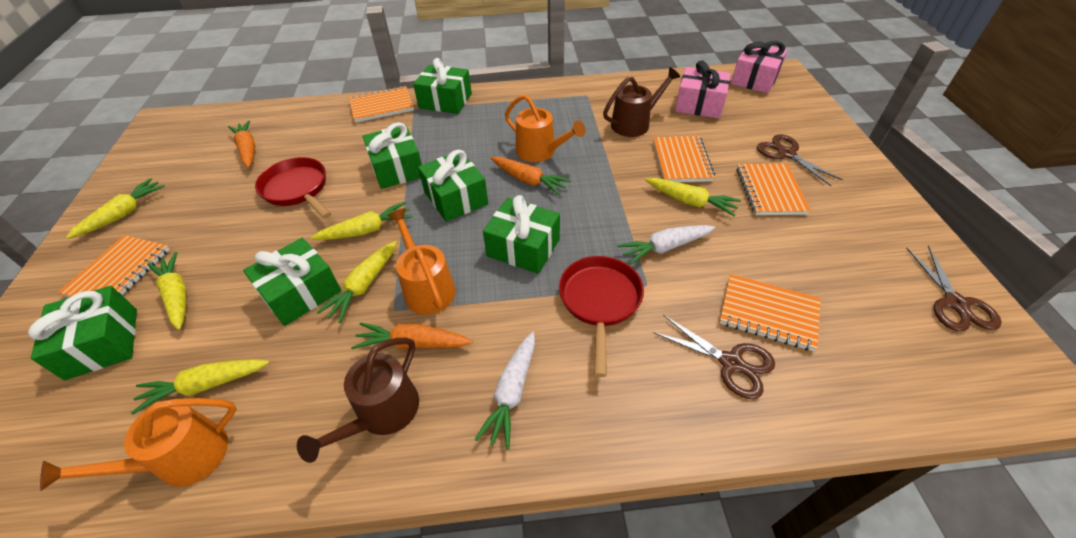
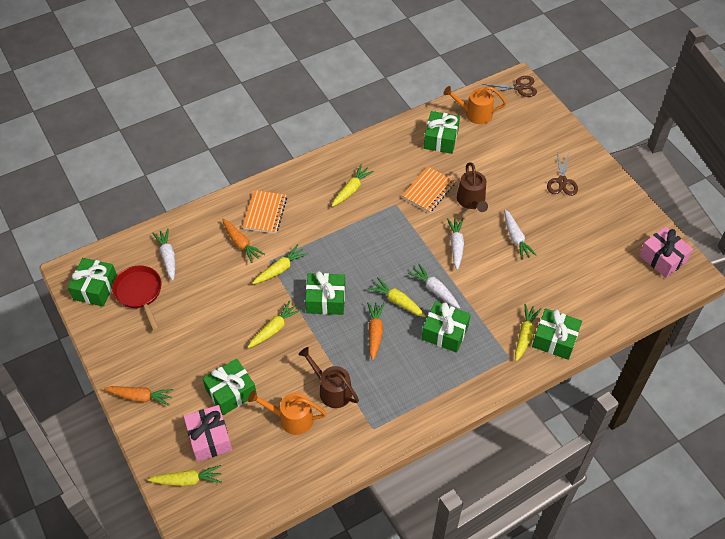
brown scissors: [652,315,775,399] [757,134,843,186] [906,246,1002,331] = 3 -> [482,76,537,97] [547,152,578,196] = 2
orange notebook: [58,235,170,298] [349,86,414,123] [653,136,715,182] [719,274,821,351] [737,163,811,215] = 5 -> [243,190,287,234] [402,167,455,213] = 2
orange watering can: [40,398,237,491] [387,208,456,315] [505,94,586,162] = 3 -> [248,390,326,435] [443,86,506,124] = 2
red pan: [255,157,331,219] [559,256,644,377] = 2 -> [112,266,162,331] = 1
white carrot: [474,332,535,450] [618,225,715,265] = 2 -> [152,229,175,281] [408,264,460,309] [447,218,464,270] [504,209,537,260] = 4

